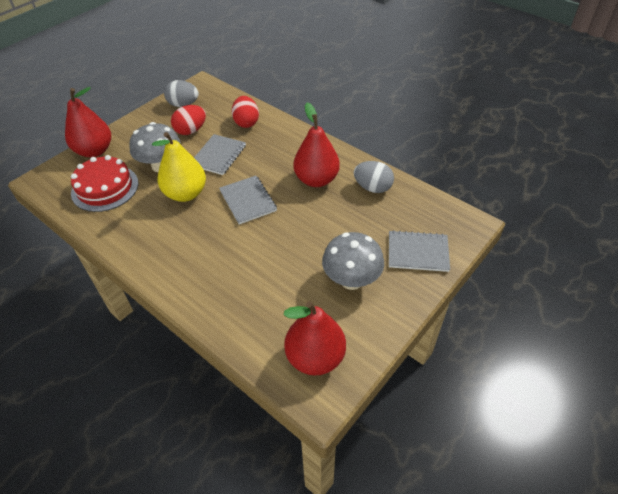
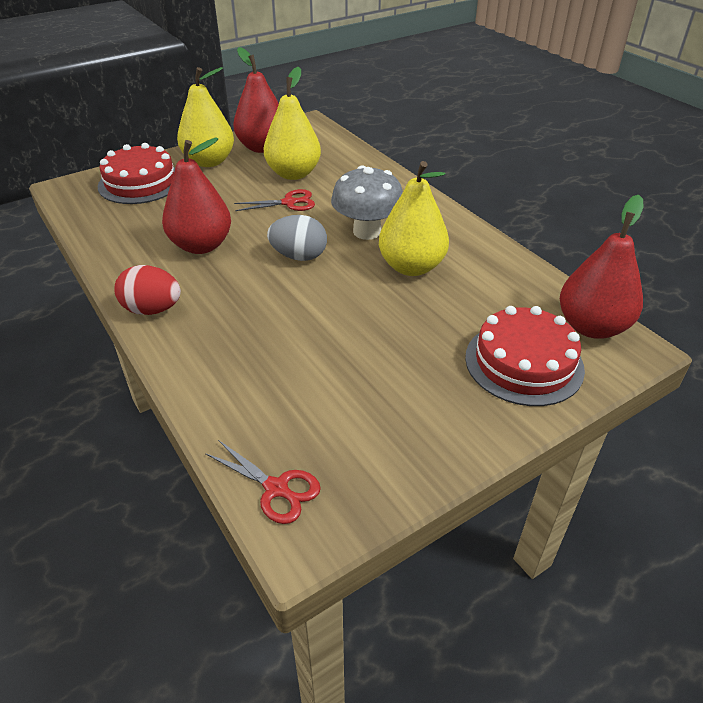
grey egg: [164,80,199,107] [354,161,394,193] = 2 -> [267,215,327,261] = 1
grey mushroom: [129,122,181,172] [322,232,384,290] = 2 -> [331,166,403,240] = 1
grey notebook: [194,134,246,175] [219,176,277,224] [389,230,450,272] = 3 -> none = 0
red cake: [71,155,138,212] = 1 -> [97,143,175,204] [465,306,585,406] = 2
red egg: [171,105,206,135] [231,96,259,128] = 2 -> [114,265,181,315] = 1
red scissors: none = 0 -> [205,440,321,524] [234,189,315,211] = 2
yellow pear: [152,132,206,202] = 1 -> [177,67,234,167] [264,67,321,180] [379,161,449,276] = 3

